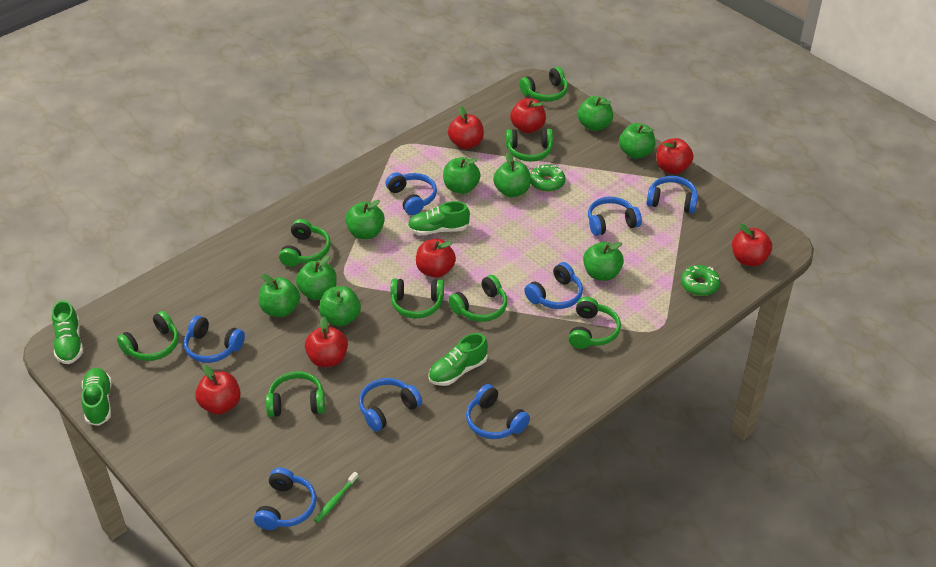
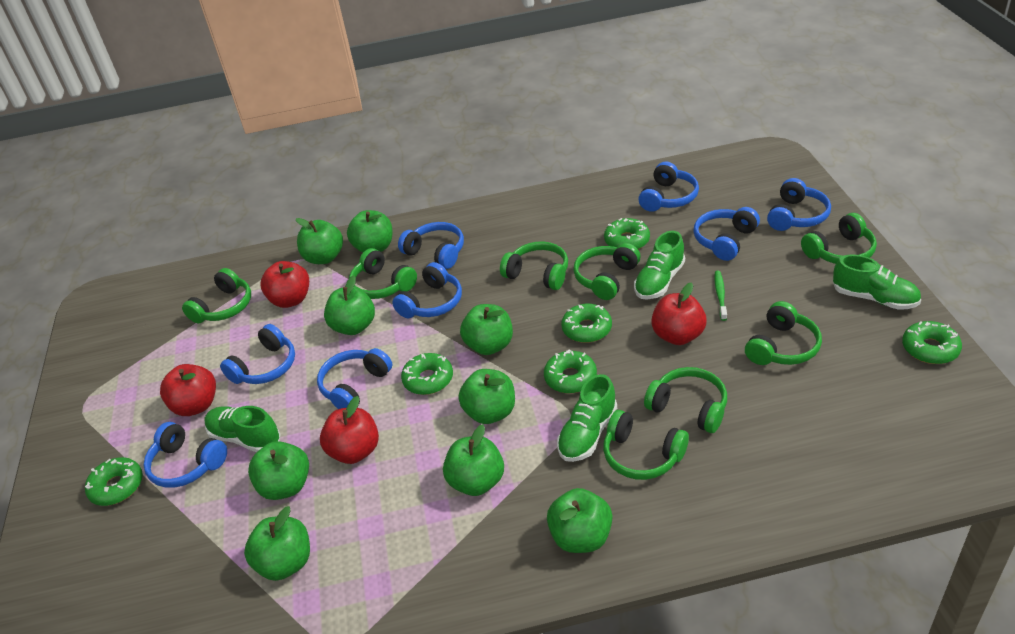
green donut: [530,164,565,192] [681,265,720,296] = 2 -> [85,457,143,506] [401,353,453,395] [544,349,597,393] [561,304,612,343] [604,218,650,249] [902,321,962,364] = 6
red apple: [195,365,241,414] [305,316,348,367] [416,239,456,278] [448,106,484,149] [510,98,546,133] [656,138,694,174] [732,224,772,266] = 7 -> [160,364,216,416] [261,261,309,308] [320,396,379,464] [651,282,707,345] = 4

